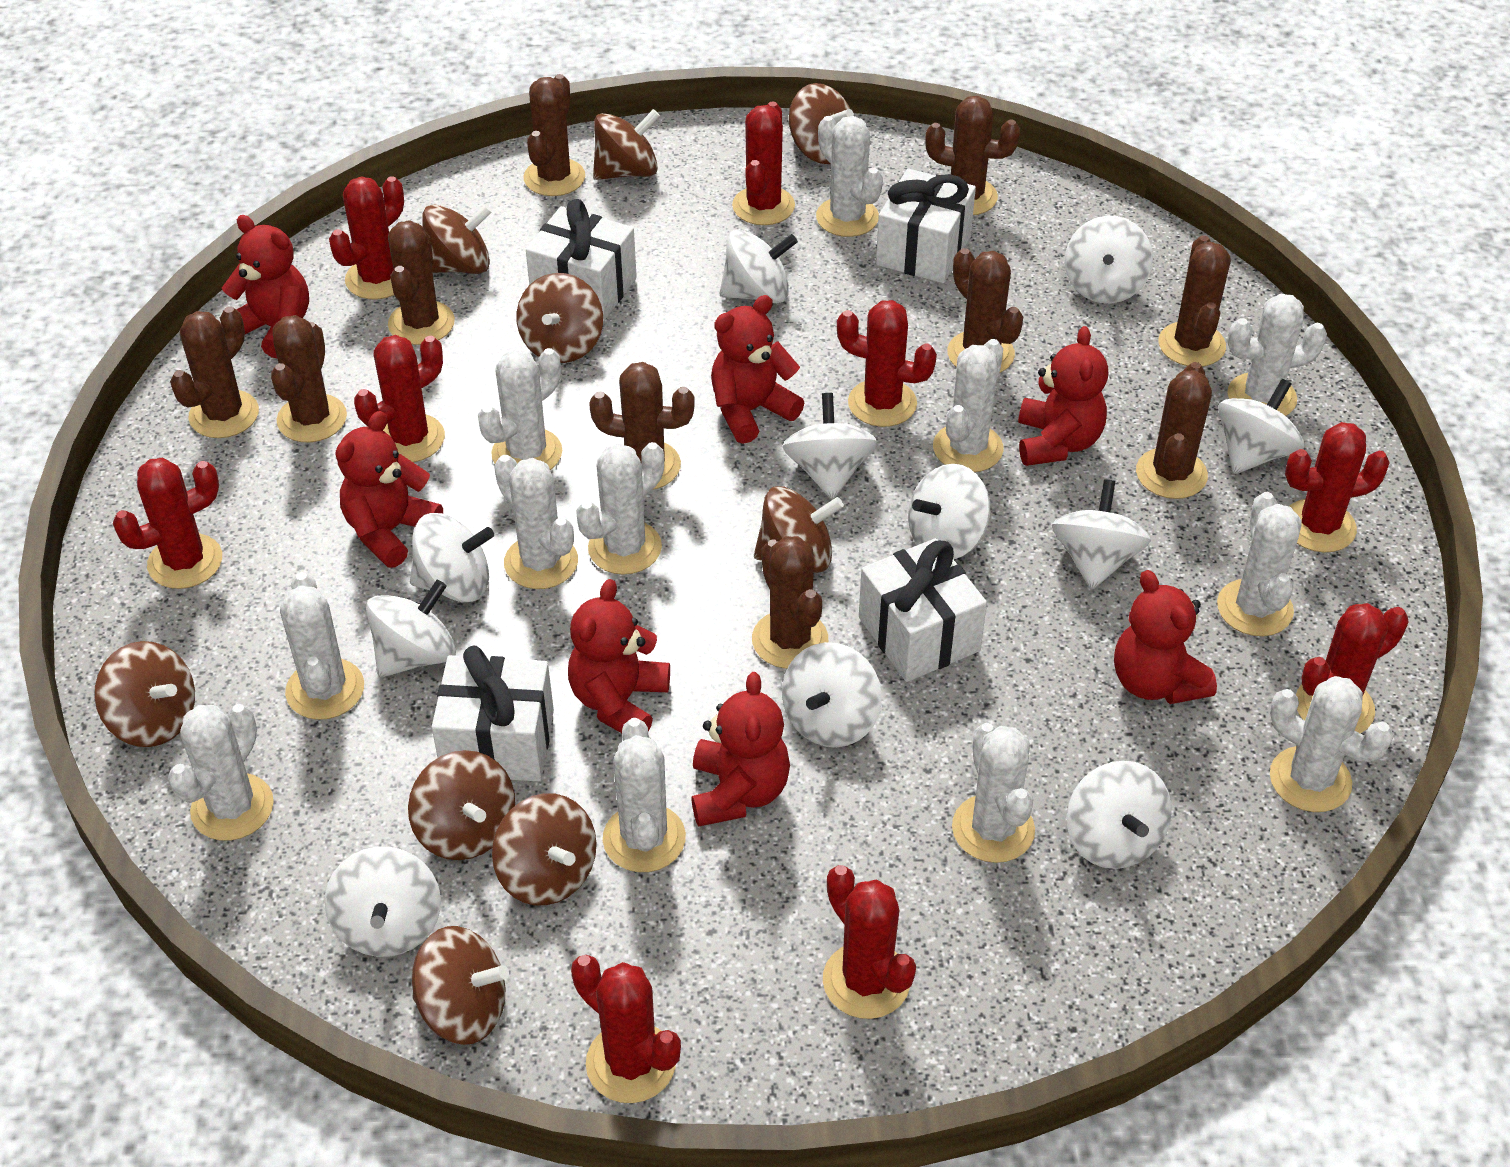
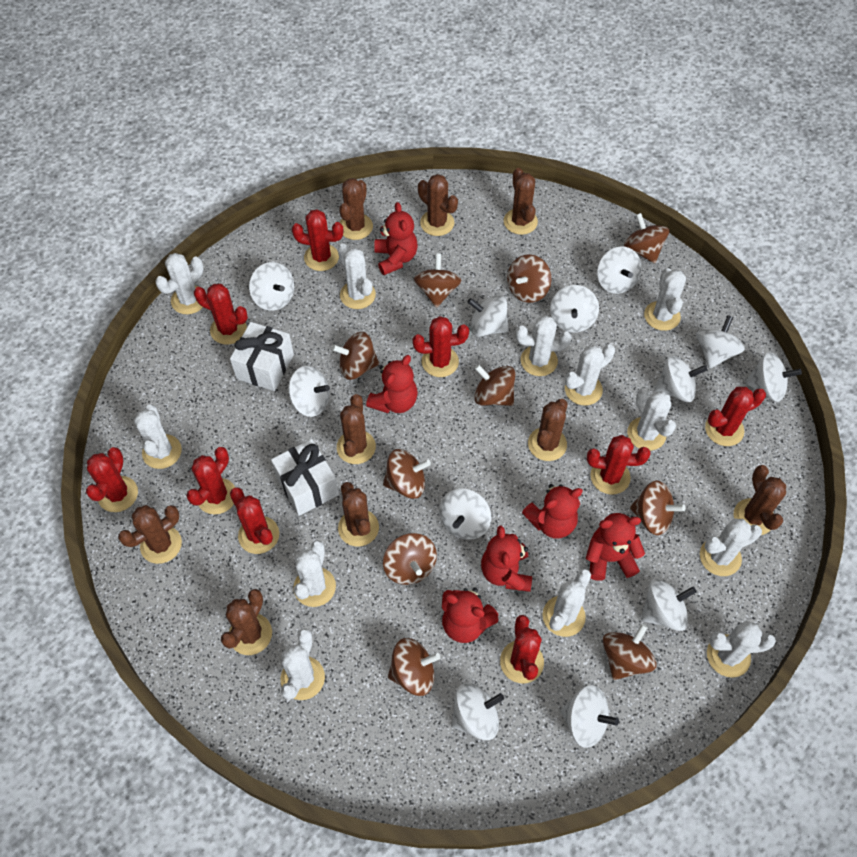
brown cactus: [170,307,259,438] [271,315,347,442] [388,220,455,345] [524,74,585,196] [589,362,695,490] [752,536,828,669] [925,96,1020,215] [947,248,1023,373] [1136,362,1212,499] [1159,235,1231,367] = 10 -> [118,505,182,564] [221,589,272,655] [337,394,376,464] [338,482,379,546] [339,178,373,240] [418,174,458,236] [504,168,538,235] [528,399,568,461] [734,465,786,535] = 9
brown spinning top: [94,641,195,747] [408,750,515,860] [412,926,509,1045] [422,204,492,274] [492,793,597,905] [517,273,603,363] [593,109,660,180] [754,486,844,573] [789,83,854,164] = 9 -> [332,332,379,380] [383,449,431,499] [383,533,437,585] [388,638,441,696] [414,254,462,308] [474,364,515,406] [507,254,551,303] [603,624,656,680] [624,213,669,263] [630,481,685,535] = 10
red teddy bear: [221,215,309,358] [336,411,443,568] [568,579,670,733] [691,672,790,827] [711,295,804,444] [1018,326,1108,466] [1114,570,1217,704] = 7 -> [366,355,418,413] [374,202,418,275] [442,588,499,643] [481,526,532,592] [522,484,583,538] [586,513,645,581] = 6
white gift: [432,646,554,782] [526,199,637,321] [859,538,987,682] [876,168,976,283] = 4 -> [230,322,294,391] [271,439,339,516] = 2
white spinning top: [325,847,441,957] [366,580,456,677] [410,513,494,602] [720,229,798,303] [782,393,877,500] [782,642,882,747] [908,464,990,559] [1052,479,1151,590] [1065,216,1153,304] [1067,761,1172,869] [1218,379,1304,474] = 11 -> [249,262,294,311] [288,366,330,417] [439,488,491,540] [451,683,504,740] [468,295,509,337] [550,285,599,333] [560,685,619,748] [597,246,641,294] [641,579,696,631] [654,355,707,402] [696,315,745,369] [745,352,802,402] = 12

